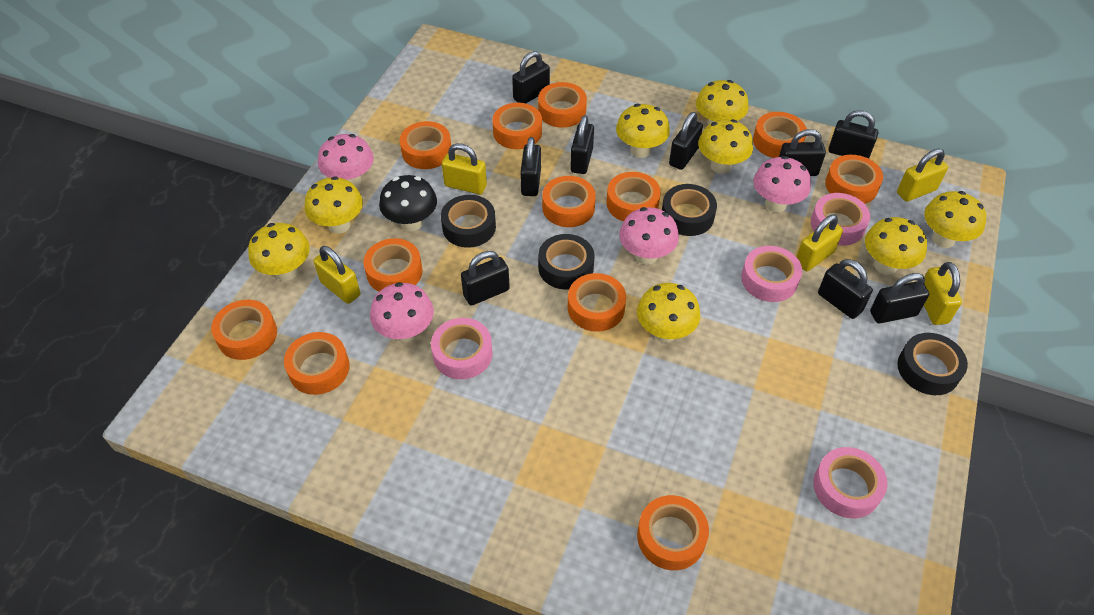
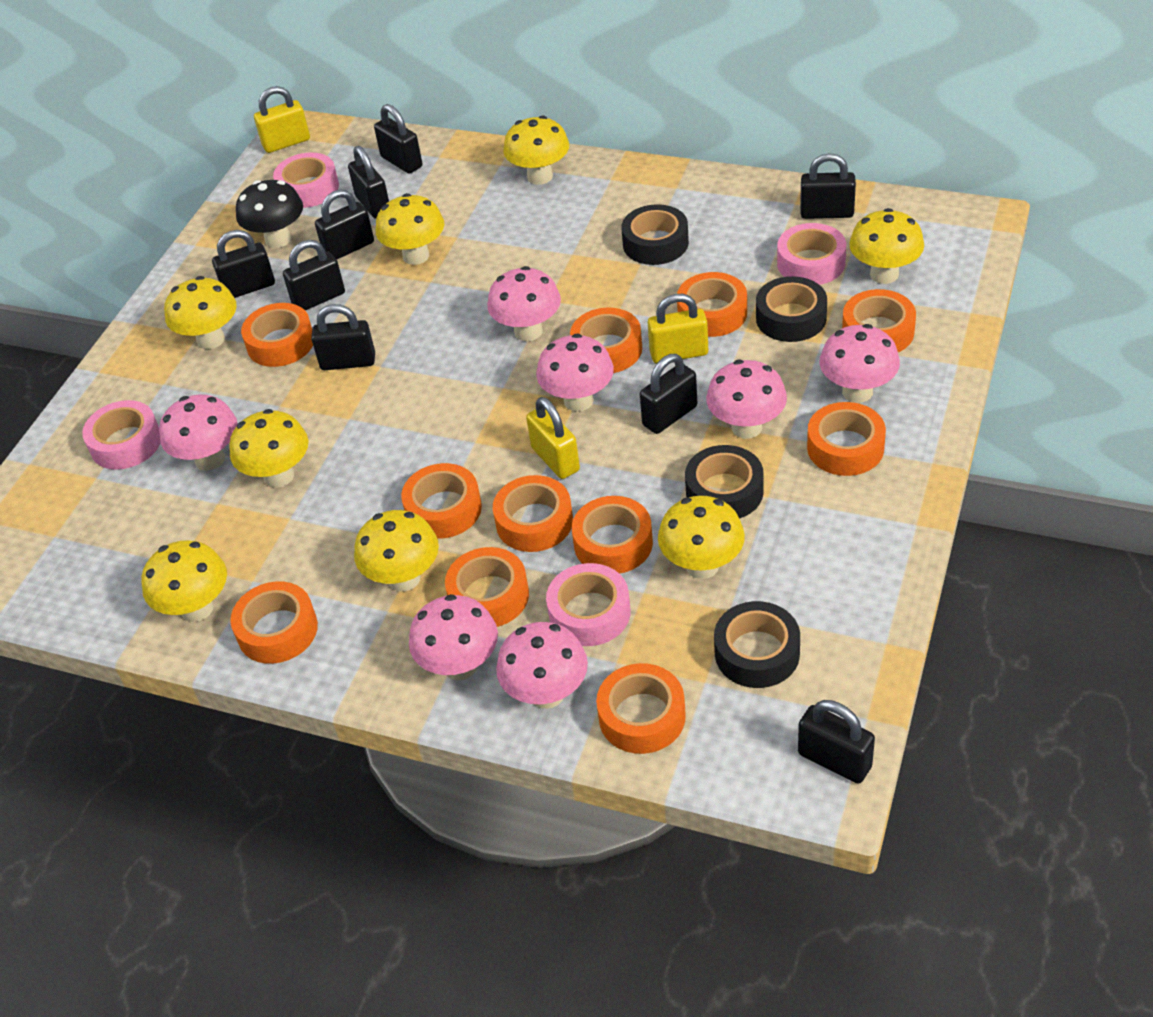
orange tape: [211,300,277,360] [284,332,350,395] [363,238,422,291] [400,121,451,169] [492,103,542,149] [538,82,587,128] [542,176,596,227] [568,273,626,332] [606,172,661,221] [637,495,709,570] [753,112,807,158] [825,155,883,204] = 12 -> [230,581,318,664] [241,303,313,367] [401,463,482,539] [445,547,529,627] [493,475,573,552] [570,308,642,373] [572,496,653,574] [596,663,686,754] [677,272,747,337] [807,402,886,476] [842,289,916,352] = 11
pink mushroom: [318,134,374,187] [370,282,434,342] [619,207,679,265] [753,156,811,212] = 4 -> [159,394,238,471] [409,594,498,680] [487,266,561,341] [496,622,588,709] [536,333,614,412] [706,360,787,439] [819,324,900,403] = 7
yellow padlock: [313,246,360,304] [442,143,487,195] [796,215,843,271] [897,149,948,202] [924,262,962,325] = 5 -> [254,86,310,153] [526,397,580,479] [648,294,708,363] = 3

